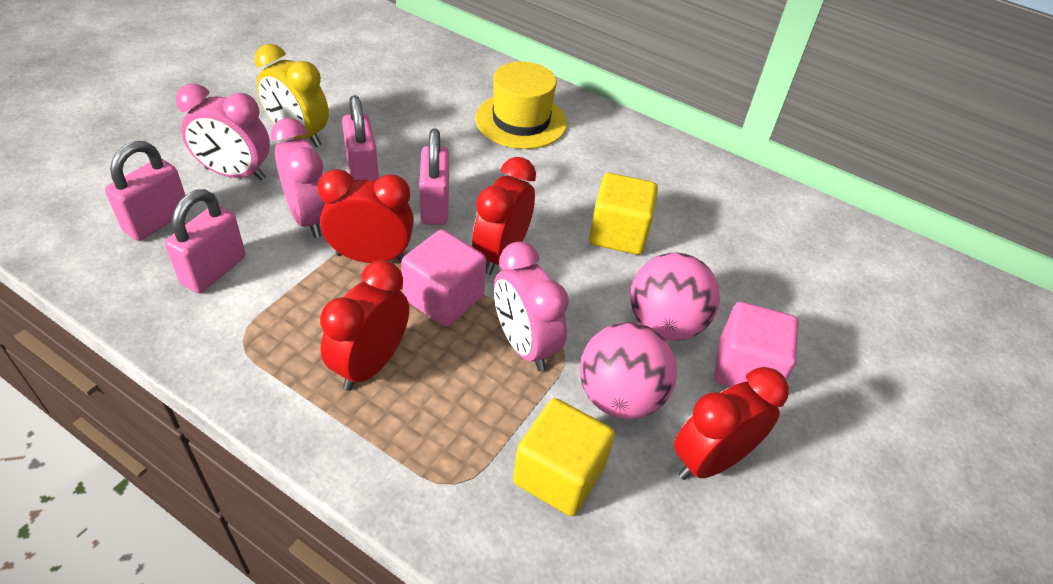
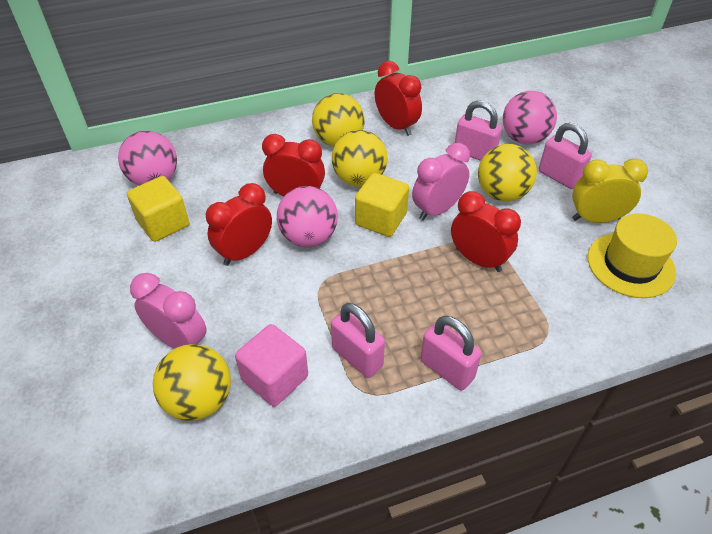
pink ball: [580,322,677,419] [630,253,720,341] = 2 -> [118,131,177,186] [277,186,338,247] [503,91,557,144] = 3
pink clock: [176,84,270,180] [271,118,325,238] [494,242,569,371] = 3 -> [130,273,207,349] [412,143,470,221] = 2
pink cube: [401,229,486,327] [714,302,799,387] = 2 -> [235,324,308,407] = 1
yellow ball: none = 0 -> [153,344,231,421] [312,93,365,147] [332,130,388,187] [478,144,537,202] = 4

